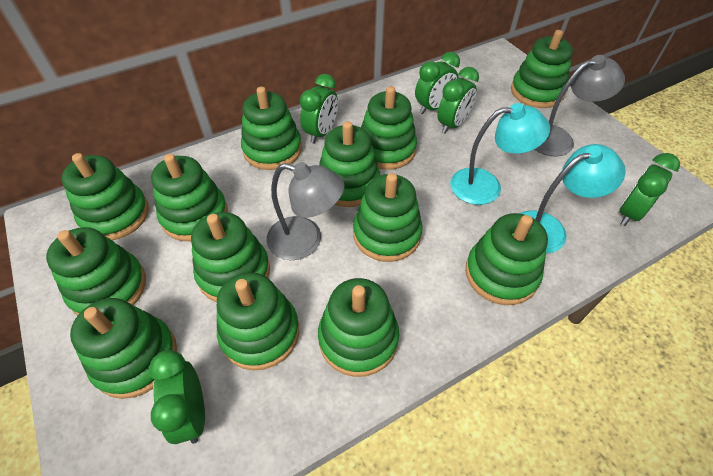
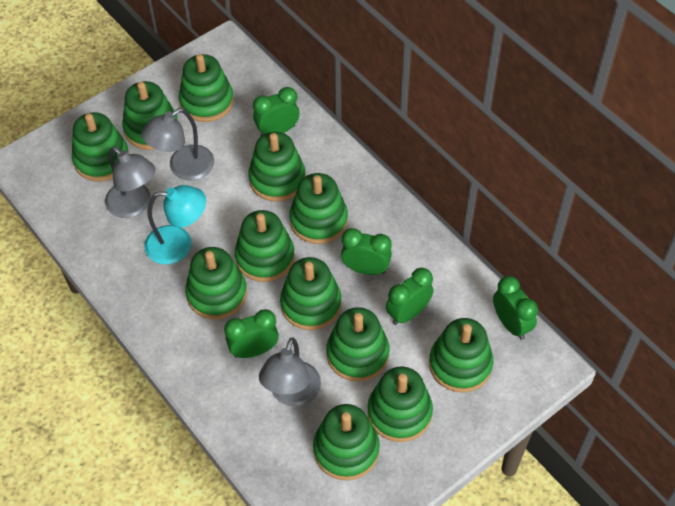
green stacking toy: [46,227,146,315] [62,153,149,240] [70,298,177,399] [151,154,228,241] [191,212,270,302] [217,272,299,371] [241,87,302,170] [318,278,399,377] [319,121,380,207] [353,173,423,262] [361,86,417,170] [465,213,548,305] [511,30,573,108] = 13 -> [72,112,129,182] [122,81,178,150] [179,54,234,122] [185,247,247,319] [235,210,295,282] [248,132,306,202] [280,257,342,330] [289,173,348,244] [313,404,380,480] [326,307,389,382] [367,367,433,442] [429,318,493,393] = 12
grey lamp: [266,162,344,260] [534,55,625,156] = 2 -> [105,146,156,218] [141,108,214,180] [259,338,321,407] = 3
turquoise lamp: [450,103,550,205] [519,144,626,254] = 2 -> [144,185,206,264] = 1

